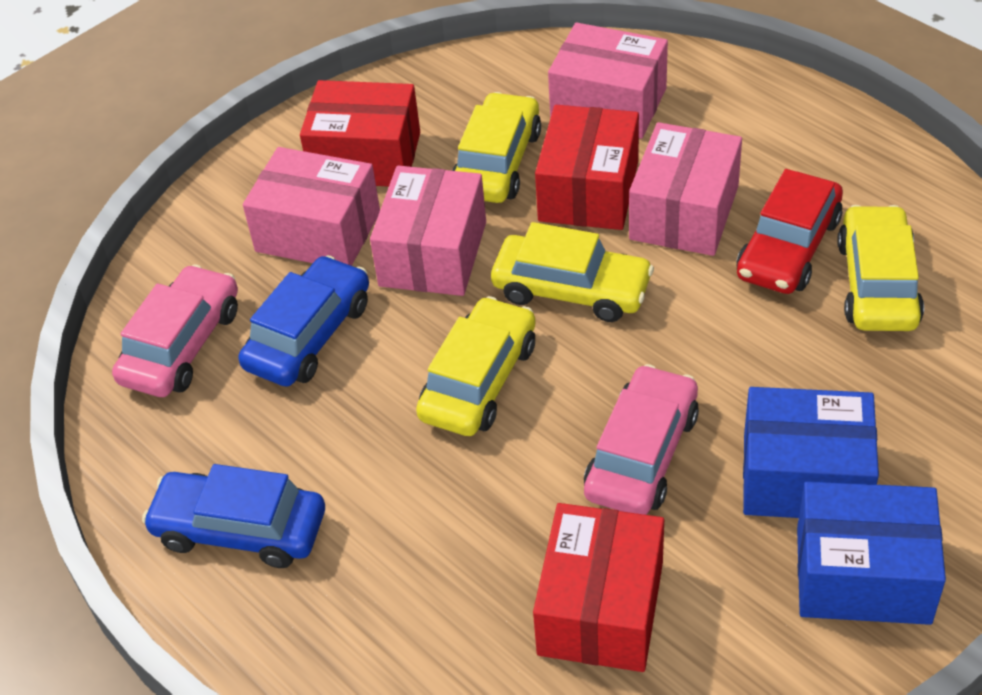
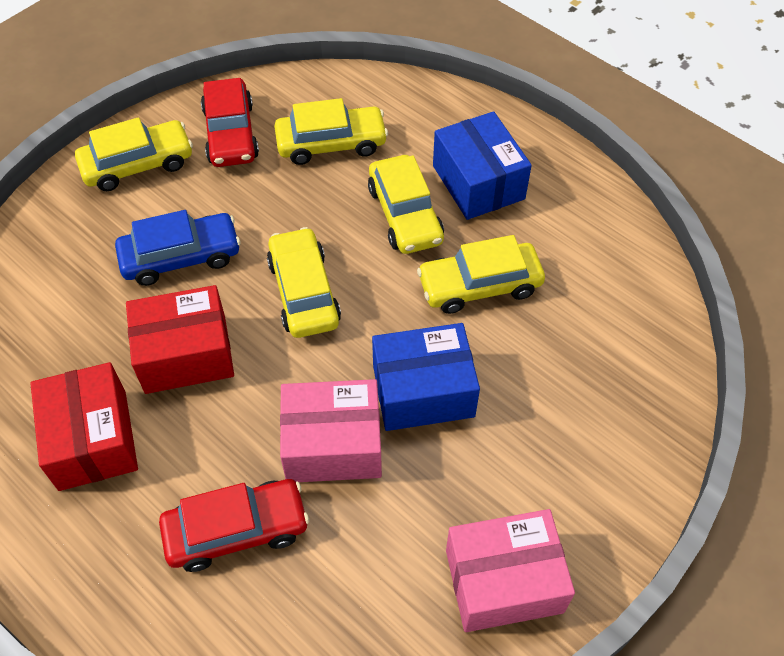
blue car: [142,464,325,568] [238,255,369,387] = 2 -> [115,210,241,286] = 1
pink box: [243,147,380,266] [370,166,486,296] [548,23,668,139] [629,122,742,256] = 4 -> [280,379,382,482] [446,509,575,632] = 2
pink car: [112,264,238,397] [584,364,699,515] = 2 -> none = 0
red box: [300,80,420,187] [533,503,664,672] [535,105,639,230] = 3 -> [30,362,138,491] [126,285,234,394] = 2
red car: [736,169,843,294] = 1 -> [159,479,309,572] [201,78,259,167] = 2
yellow car: [416,296,536,436] [452,92,541,203] [491,222,654,322] [837,205,924,331] = 4 -> [75,117,193,191] [267,227,341,338] [274,98,388,165] [368,155,444,254] [417,235,545,314] = 5

